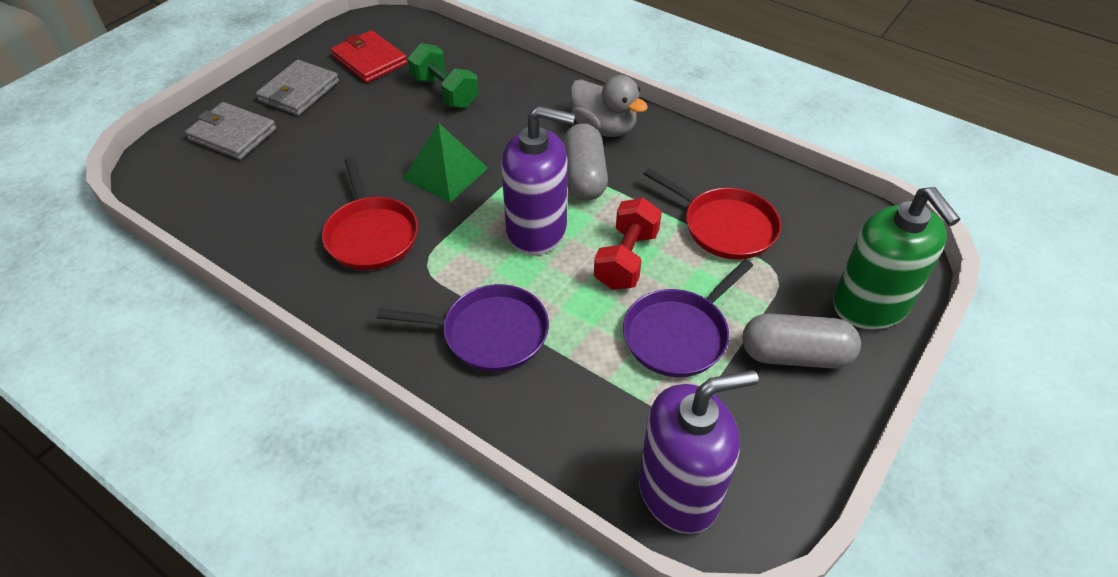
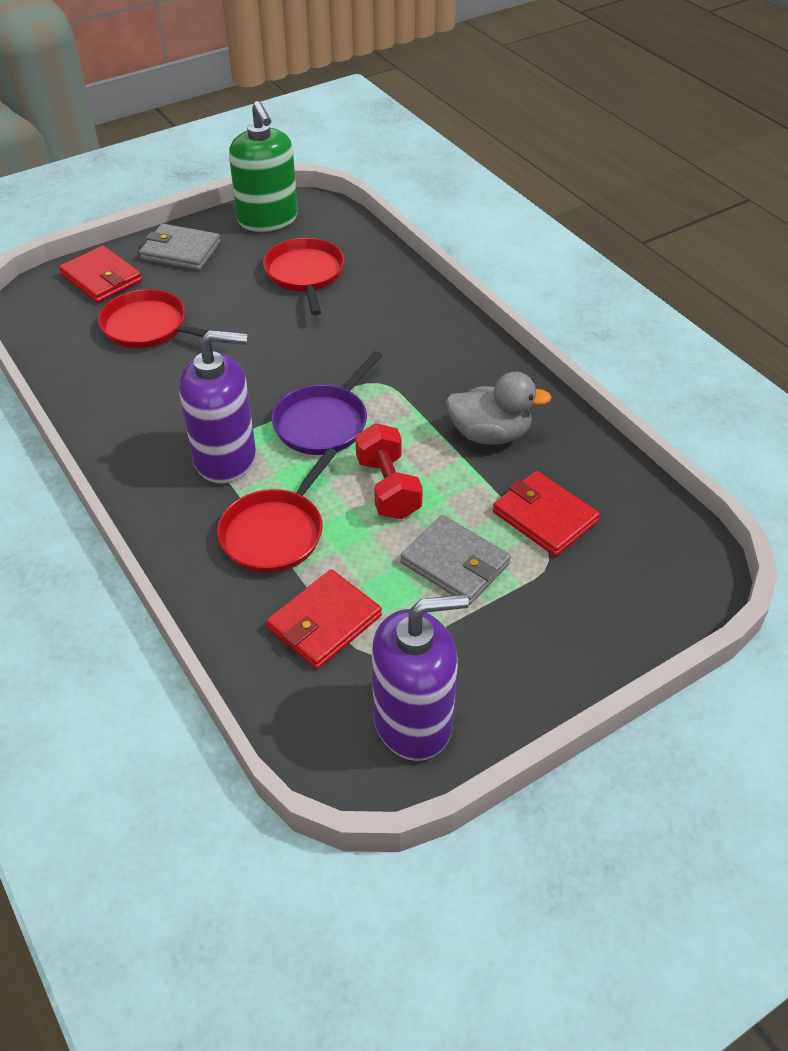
green dumbbell: [408,43,479,108] = 1 -> none = 0
green pyramid: [403,123,488,202] = 1 -> none = 0
grey capsule: [563,123,608,201] [742,313,861,369] = 2 -> none = 0
purple pan: [377,284,549,372] [623,259,753,377] = 2 -> [272,351,382,455] = 1
red pan: [322,157,418,270] [644,168,781,260] = 2 -> [98,289,208,348] [217,448,337,573] [263,238,345,315] = 3
red wallet: [331,30,407,83] = 1 -> [59,246,142,303] [266,569,382,669] [493,471,600,556] = 3

